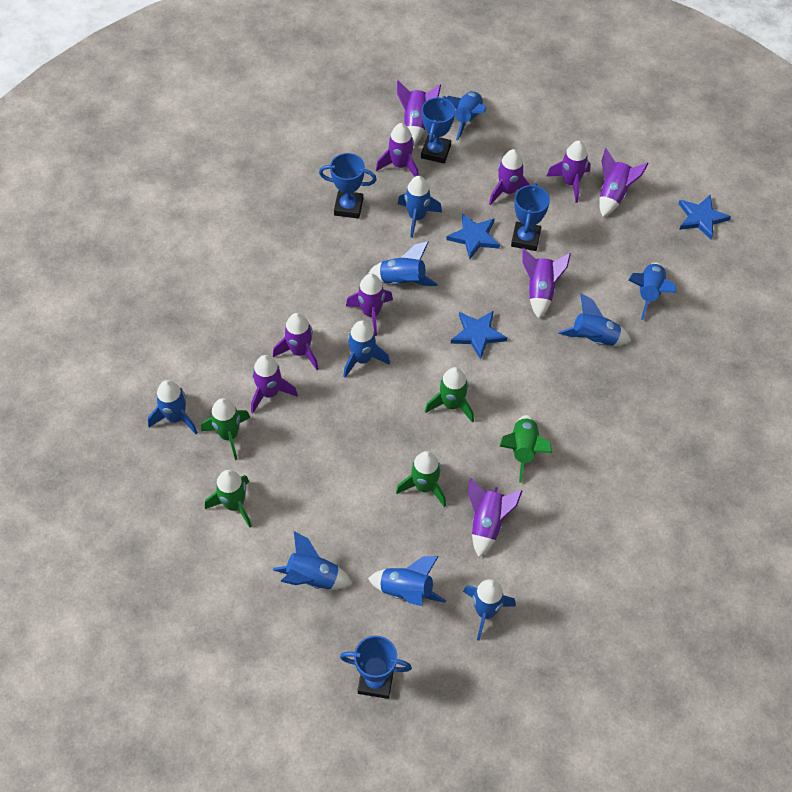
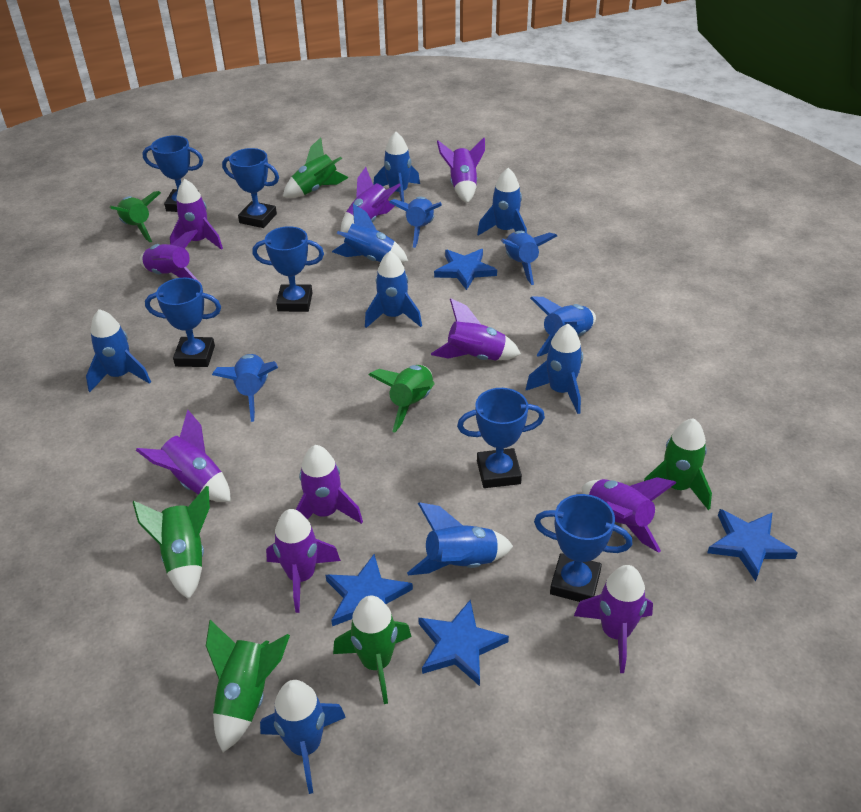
blue rocket: [148,380,198,434] [273,531,352,589] [343,321,390,378] [368,242,438,286] [368,556,446,606] [398,176,442,238] [446,91,486,140] [463,579,516,641] [558,293,631,346] [628,263,676,320] = 10 -> [86,309,151,392] [212,354,278,422] [260,680,346,794] [332,204,408,263] [365,251,422,328] [373,132,420,202] [389,197,442,248] [407,502,513,575] [477,168,527,235] [501,231,557,285] [526,324,583,414] [530,296,596,357] = 12
blue star: [446,213,500,259] [451,310,507,360] [678,194,731,240] = 3 -> [326,554,413,626] [418,600,509,686] [434,249,497,290] [707,509,798,581] = 4
blue trophy: [319,153,377,219] [340,636,412,699] [421,96,455,164] [511,183,550,251] = 4 -> [142,136,203,212] [145,278,221,367] [222,148,279,228] [252,226,324,312] [457,388,545,488] [534,494,632,602] = 6
green rocket: [201,398,250,460] [205,470,252,528] [396,451,446,507] [425,367,474,423] [499,415,552,483] = 5 -> [110,191,161,242] [133,486,210,599] [206,620,290,752] [283,137,349,198] [333,596,412,704] [369,365,435,432] [644,418,712,510] = 7

